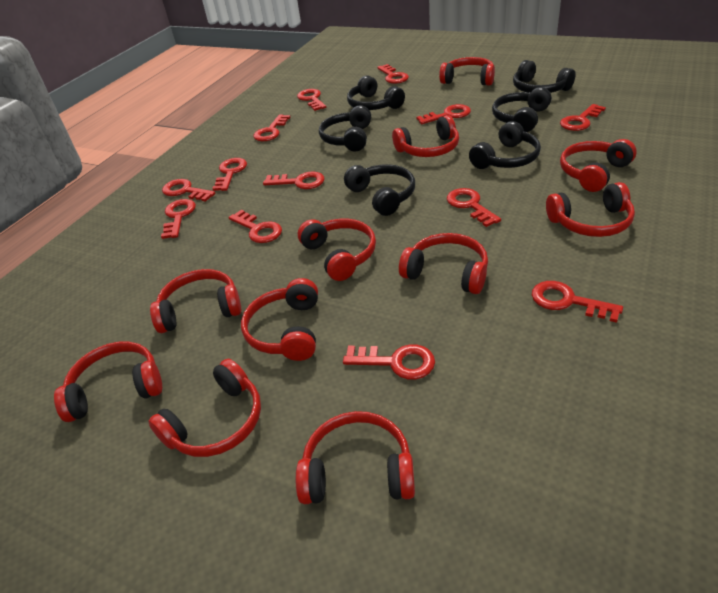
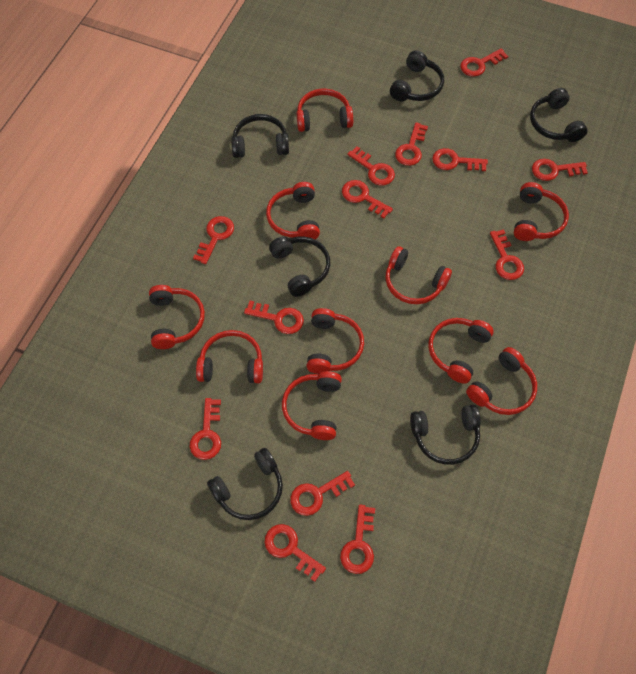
red headphones: [54,341,162,422] [148,359,261,457] [150,269,241,333] [241,278,318,361] [296,411,415,504] [298,219,376,281] [392,115,459,157] [399,233,488,294] [439,57,495,86] [546,182,635,237] [560,139,637,192] = 11 -> [149,285,205,349] [196,330,263,383] [266,182,320,239] [282,371,342,440] [297,89,353,132] [306,308,364,374] [385,246,452,304] [428,318,494,384] [466,347,537,415] [514,182,569,241] = 10

